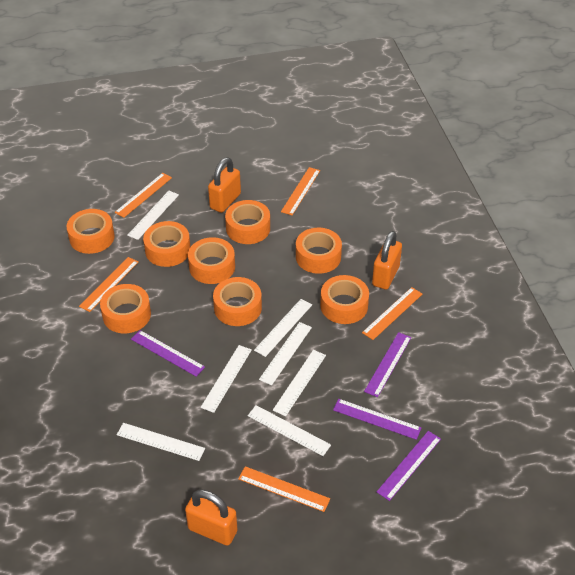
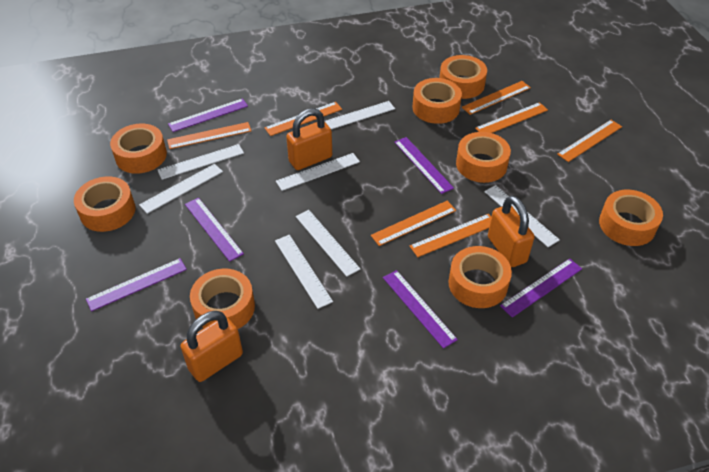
orange ruler: [79,257,139,312] [115,173,172,218] [238,466,330,512] [281,167,320,215] [362,287,422,340] = 5 -> [167,122,252,149] [264,102,342,136] [371,201,456,246] [410,214,491,257] [462,81,531,115] [475,102,548,133] [557,120,622,162] = 7
purple ruler: [131,330,205,377] [333,399,421,440] [364,332,411,397] [377,431,441,501] = 4 -> [86,258,187,312] [168,98,248,132] [185,198,244,262] [383,270,458,349] [394,137,454,194] [500,258,582,318] = 6

